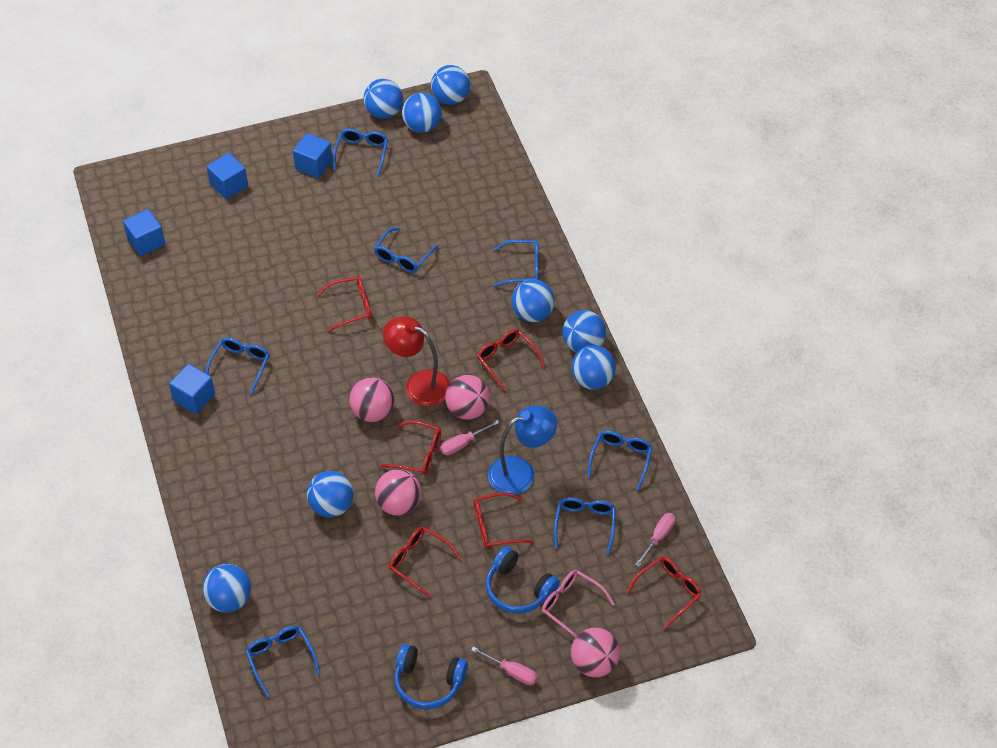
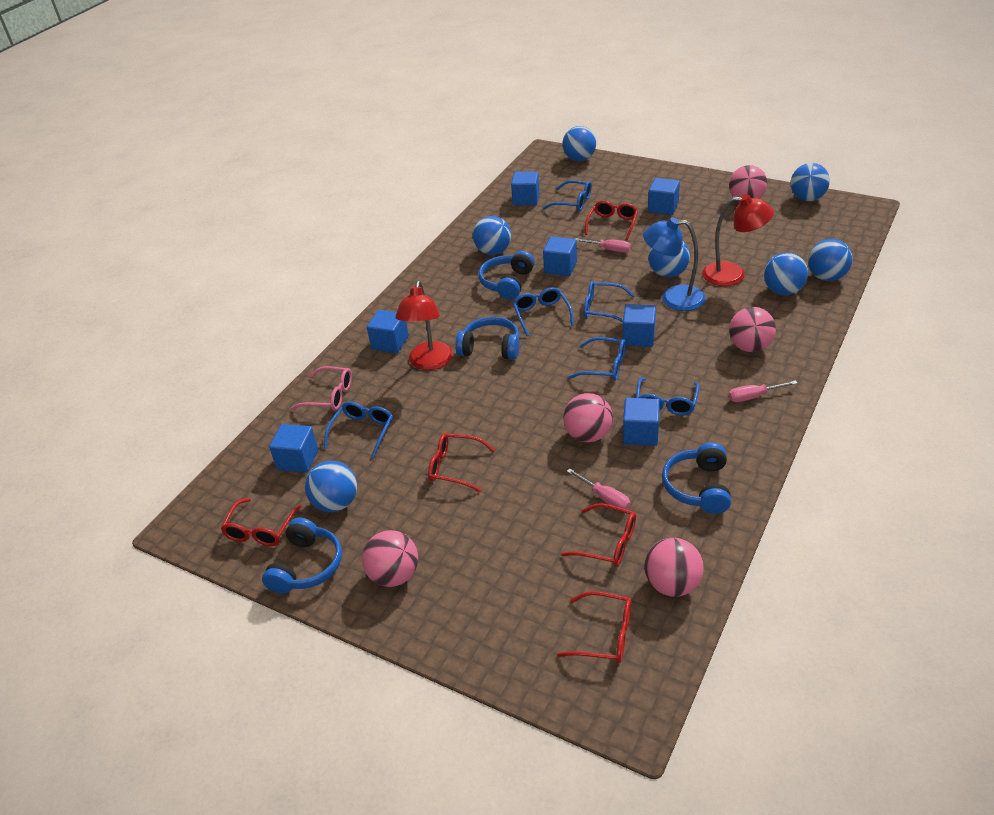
blue ball: [202,564,251,612] [307,471,353,517] [364,79,403,119] [402,93,442,133] [431,65,470,105] [512,279,555,322] [562,310,606,352] [572,345,616,390] = 8 -> [305,461,357,512] [473,216,511,255] [562,126,596,161] [649,241,690,277] [764,252,808,295] [790,163,830,201] [808,239,853,281] = 7
blue cube: [123,209,165,256] [169,364,215,414] [207,153,248,199] [293,133,332,178] = 4 -> [269,424,318,473] [367,310,409,353] [511,171,540,205] [543,236,577,276] [623,304,656,347] [623,398,660,446] [648,178,680,215] = 7
blue glasses: [206,338,270,395] [245,626,320,697] [333,128,388,176] [374,227,439,273] [493,240,538,287] [554,497,616,554] [587,431,653,491] = 7 -> [324,402,393,458] [513,287,574,336] [543,180,592,211] [568,337,626,381] [584,281,635,323] [636,377,700,416] = 6
blue headphones: [394,644,468,709] [486,546,560,613] = 2 -> [262,518,342,594] [455,317,520,360] [478,251,535,299] [662,442,731,514] = 4
pink ball: [349,377,394,422] [375,469,421,516] [445,375,490,420] [571,628,620,677] = 4 -> [362,530,418,587] [563,393,613,443] [644,538,704,597] [729,165,767,202] [729,307,776,352] = 5
red glasses: [317,277,371,332] [380,421,441,475] [389,527,462,597] [474,492,534,549] [477,329,545,391] [626,556,702,628] = 6 -> [220,498,302,546] [428,433,495,492] [557,591,631,663] [561,503,636,567] [585,201,638,240] = 5
red lamp: [383,316,450,406] = 1 -> [395,281,453,370] [702,194,774,286] = 2

